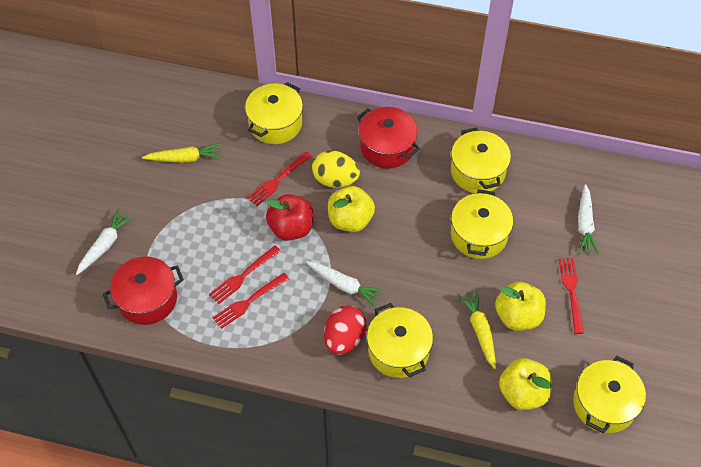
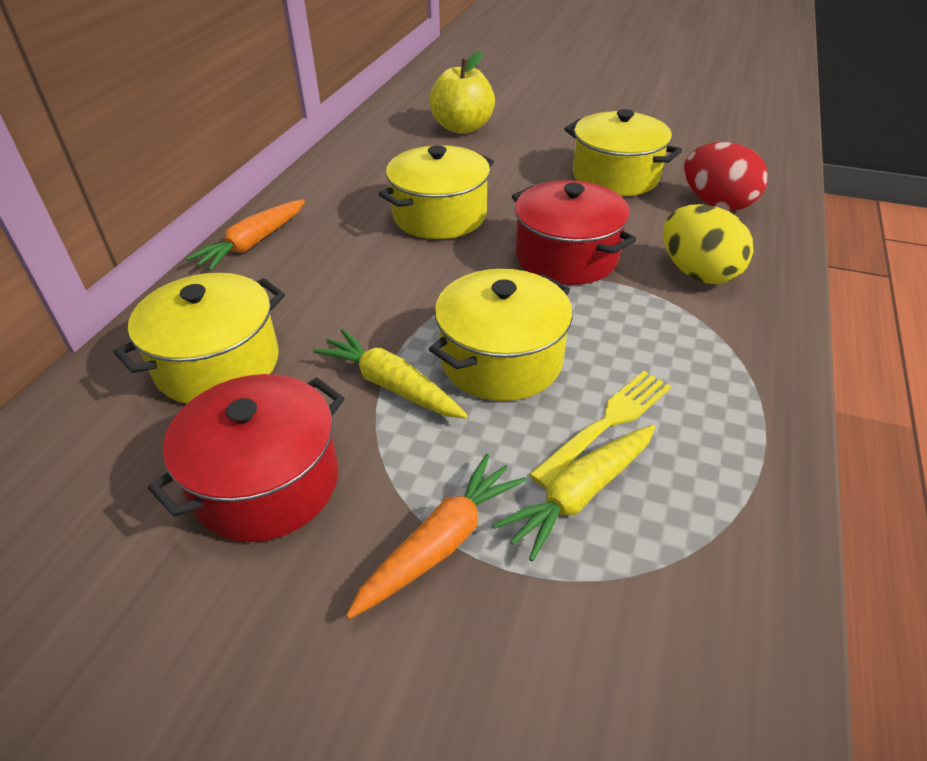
orange carrot: none = 0 -> [186,199,305,271] [346,454,526,619] = 2
red apple: [266,194,314,241] = 1 -> none = 0
red fork: [209,245,281,304] [212,273,289,329] [247,152,312,206] [559,258,584,334] = 4 -> none = 0
white carrot: [76,208,134,275] [306,261,385,307] [578,184,599,255] = 3 -> none = 0
yellow apple: [328,186,375,232] [495,282,546,331] [499,358,552,410] = 3 -> [429,51,495,134] = 1
yellow fork: none = 0 -> [529,371,671,488] = 1
yellow pot: [245,82,303,144] [367,303,433,378] [451,127,511,193] [451,189,513,259] [573,356,646,433] = 5 -> [114,273,285,404] [379,145,494,239] [429,269,573,401] [564,109,682,196] = 4

